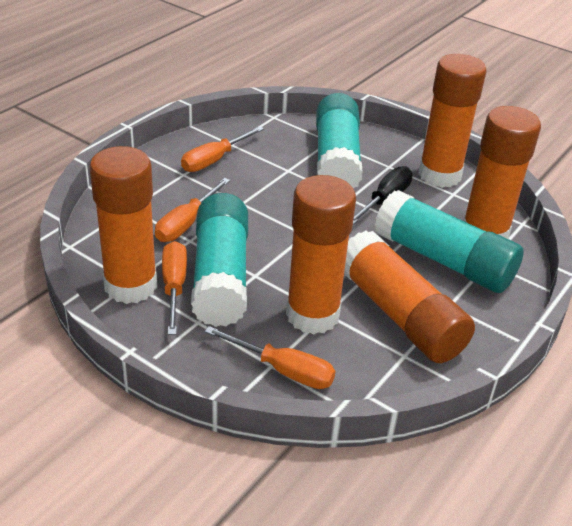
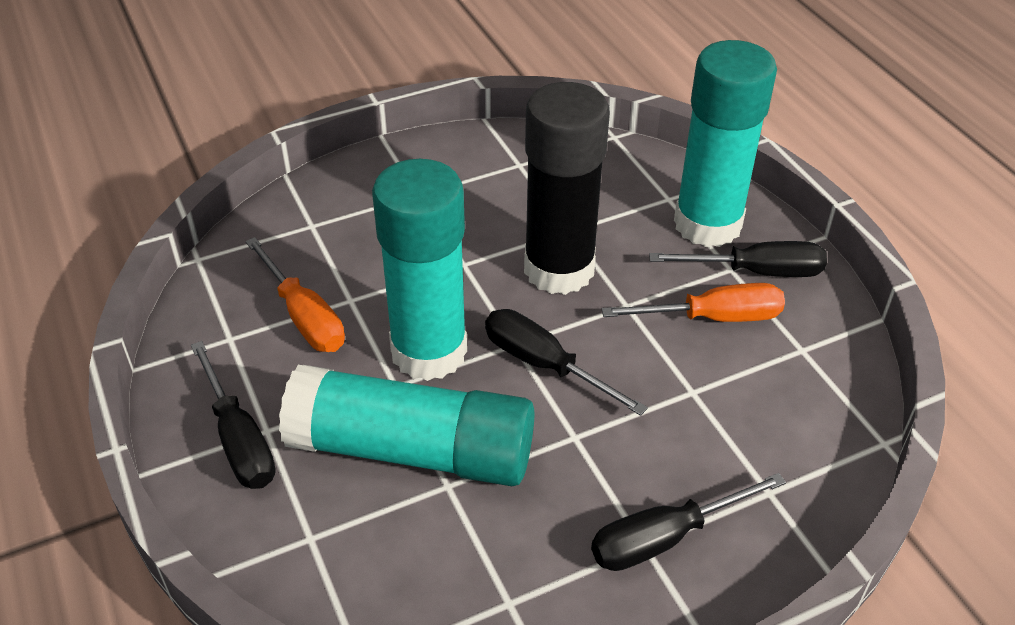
black glue stick: none = 0 -> [524,82,610,295] = 1
black screwdriver: [353,166,413,224] = 1 -> [191,341,275,489] [485,309,648,416] [591,473,786,571] [649,241,827,277] = 4
orange glue stick: [89,146,157,304] [286,175,356,334] [344,230,475,363] [418,54,487,188] [463,106,541,239] = 5 -> none = 0
orange screwdriver: [155,178,230,242] [162,241,187,335] [181,126,264,172] [205,326,336,389] = 4 -> [245,237,345,352] [602,283,785,322] = 2

